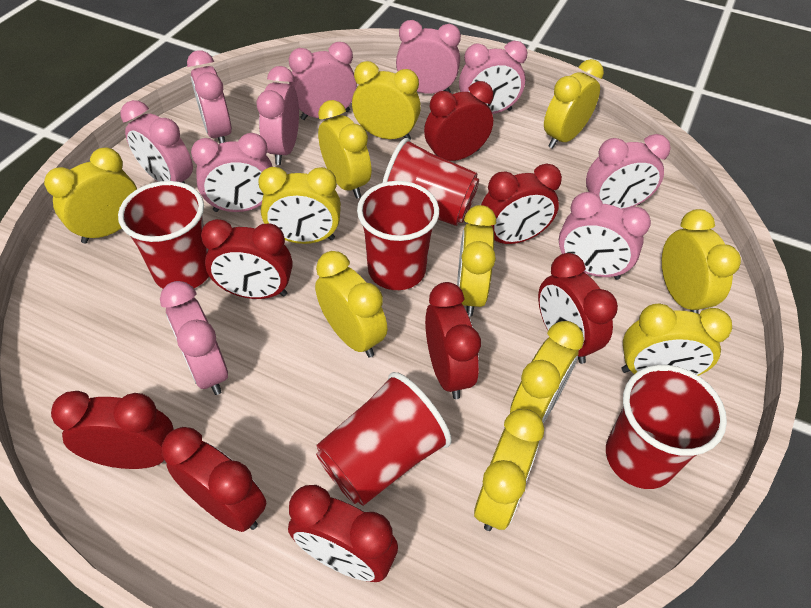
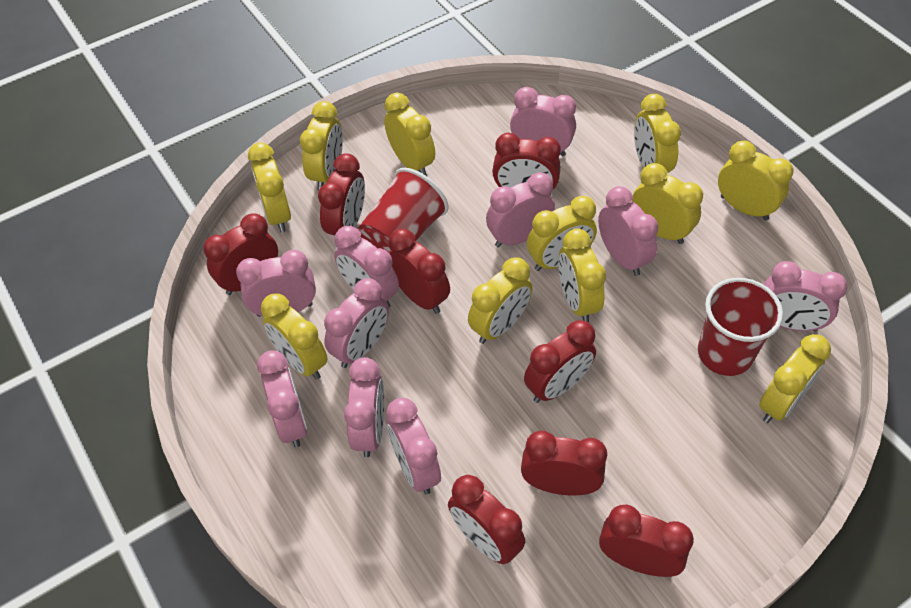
red cup: [118,181,209,289] [316,372,451,506] [357,181,439,290] [382,138,479,226] [606,365,727,489] = 5 -> [358,168,449,253] [698,278,783,376] = 2

